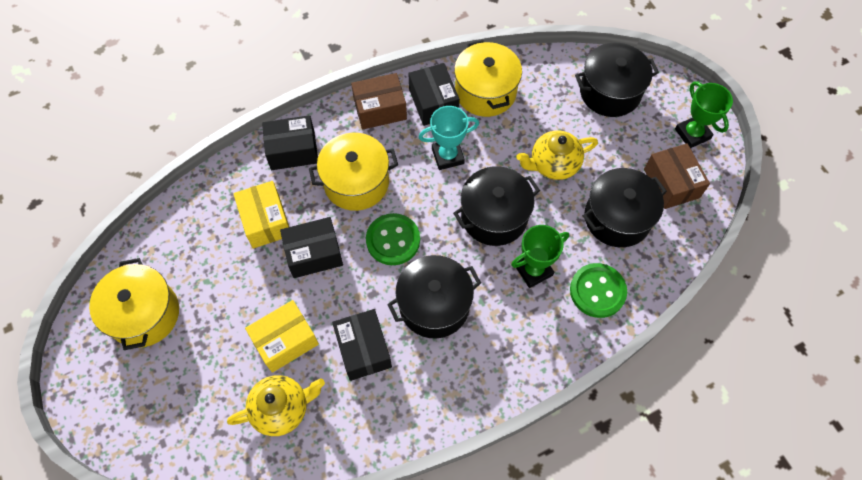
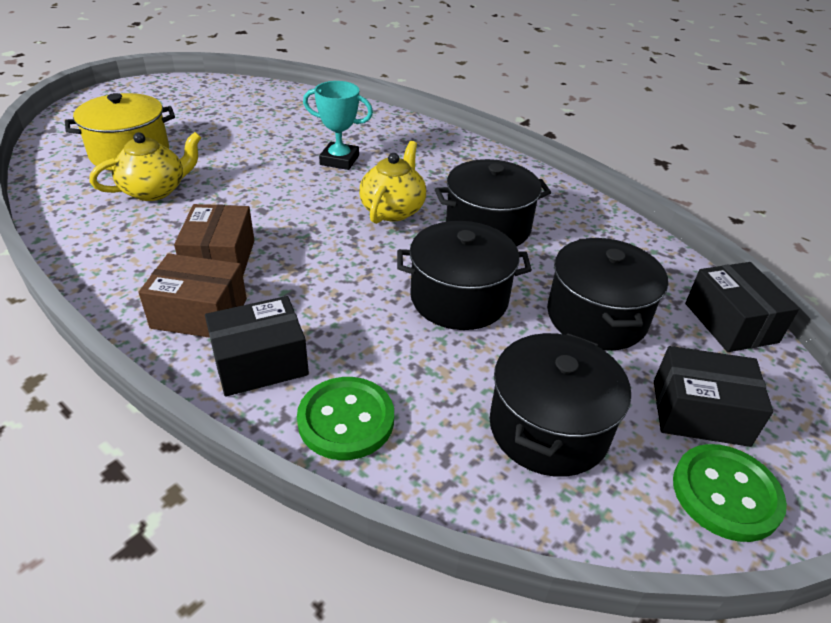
black box: [262,115,318,170] [280,217,343,278] [332,309,392,381] [408,63,460,126] = 4 -> [205,296,309,397] [654,346,773,447] [685,262,799,352] = 3
green trophy: [511,225,569,288] [675,81,733,148] = 2 -> none = 0
yellow box: [233,181,289,248] [245,300,319,373] = 2 -> none = 0
yellow pot: [89,258,179,350] [309,133,398,211] [454,40,522,117] = 3 -> [65,93,175,171] = 1

